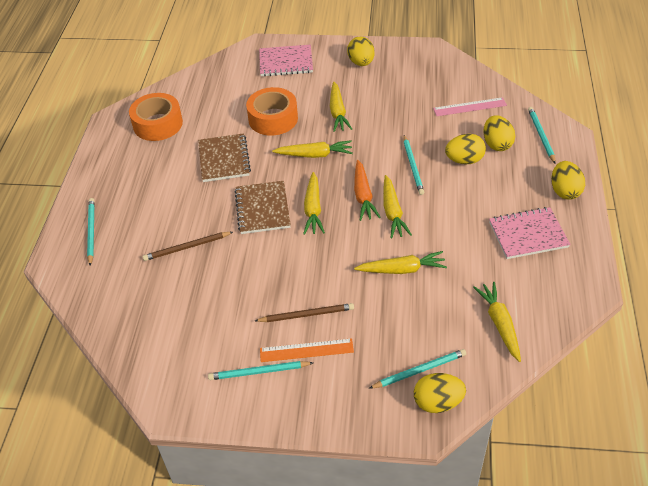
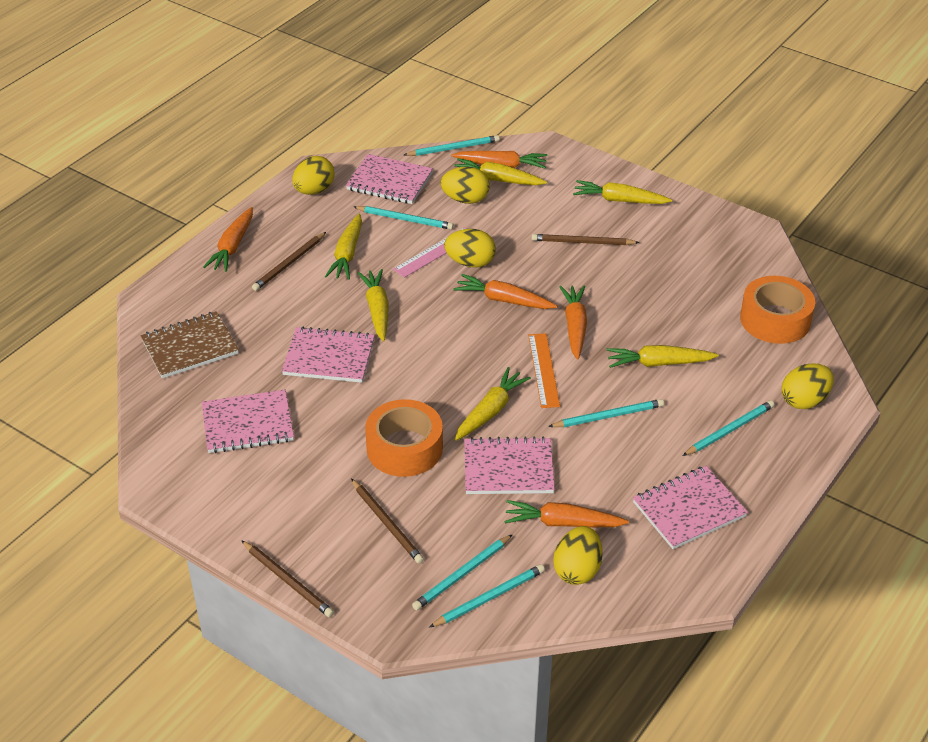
brown notebook: [198,133,251,182] [235,181,291,234] = 2 -> [141,311,239,379] = 1
brown pencil: [143,232,233,261] [255,303,354,322] = 2 -> [241,540,334,617] [252,232,326,291] [351,479,424,564] [532,234,640,245] = 4
orange carrot: [354,160,381,221] = 1 -> [203,207,253,272] [452,151,547,169] [453,274,557,309] [504,500,629,527] [559,286,587,359] = 5
pink notebook: [259,45,313,76] [489,207,570,259] = 2 -> [202,390,294,453] [282,326,375,383] [346,154,433,204] [464,436,555,494] [633,466,748,549] = 5
turquoise pencil: [87,198,95,266] [208,361,313,380] [369,349,466,389] [403,135,424,195] [528,107,556,164] = 5 -> [354,206,454,230] [404,135,500,156] [412,534,513,610] [429,564,545,628] [548,399,664,427] [682,400,775,456] = 6

